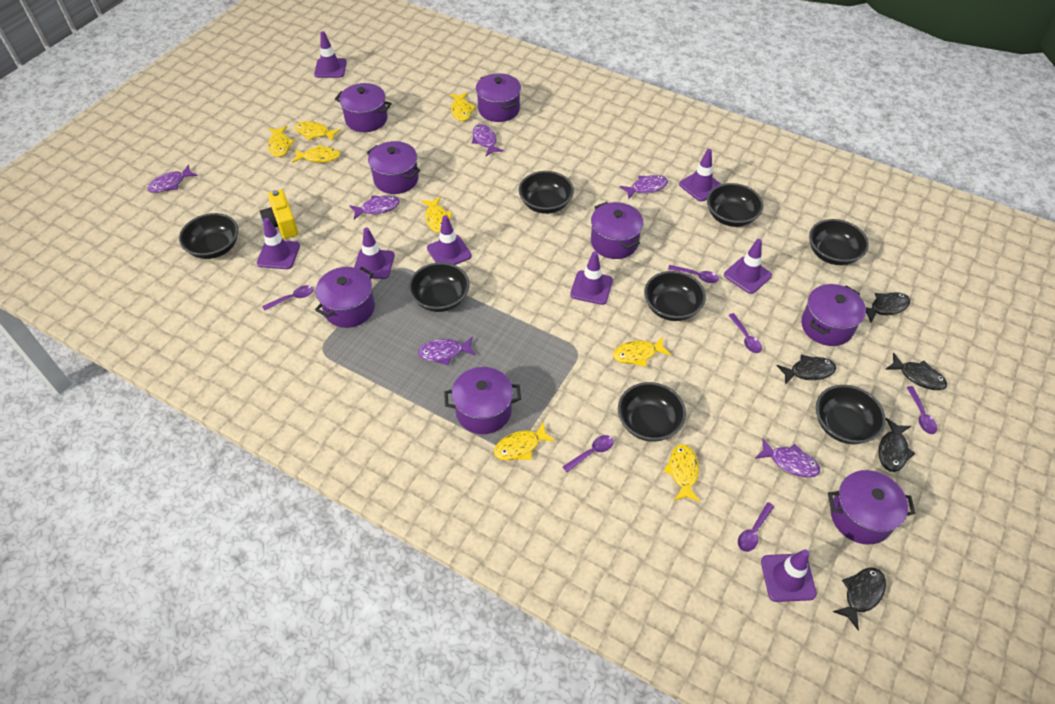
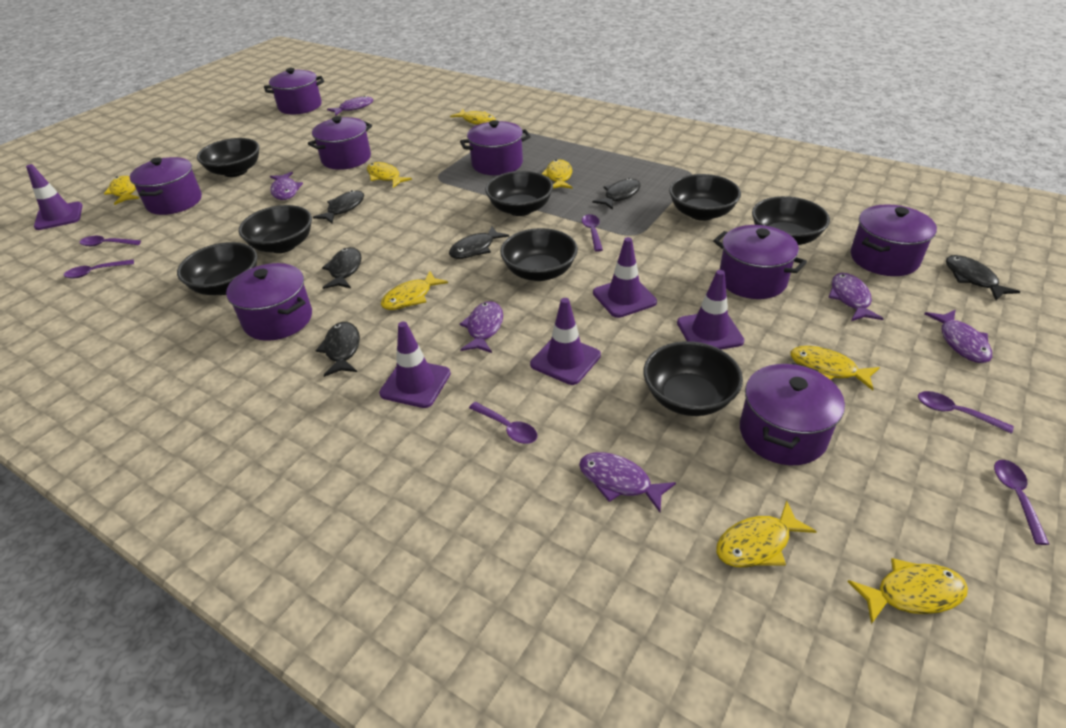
black fish: [777,355,836,385] [833,568,886,631] [866,292,910,323] [878,418,915,472] [885,353,947,390] = 5 -> [313,190,364,223] [315,322,360,377] [322,247,362,289] [449,226,509,259] [592,178,641,210] [946,255,1020,301] = 6
purple traffic cone: [257,218,300,269] [314,31,347,78] [354,227,395,279] [427,215,472,265] [570,251,613,305] [679,149,721,201] [724,239,772,294] [761,549,817,602] = 8 -> [26,164,83,230] [379,321,451,408] [530,298,601,385] [593,237,657,318] [677,270,744,350] = 5
yellow camera: [260,190,298,239] = 1 -> none = 0

